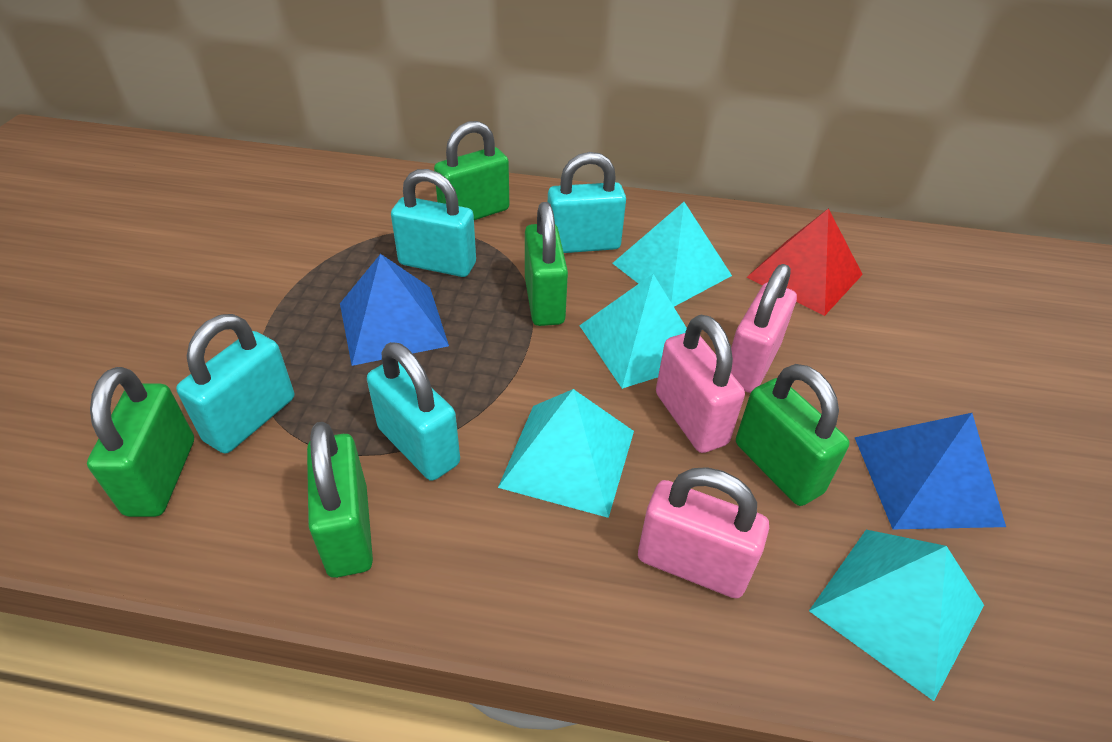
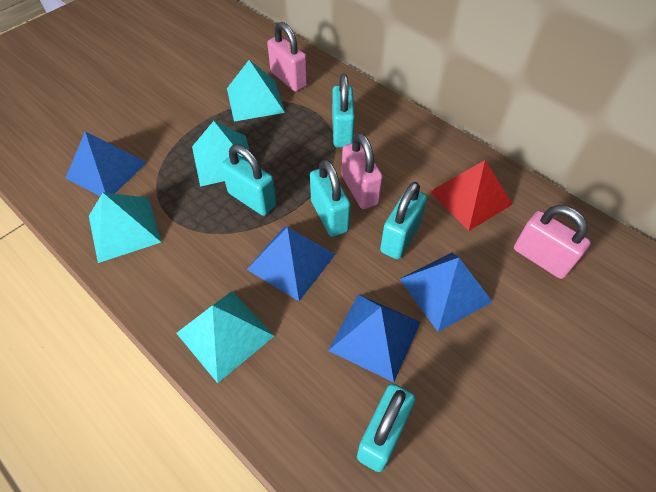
blue pyramid: [340,254,449,366] [854,413,1006,529] = 2 -> [65,131,147,196] [247,226,336,301] [328,294,420,382] [400,253,493,332] = 4
green padlock: [87,367,194,517] [307,422,373,578] [434,121,509,220] [525,202,568,326] [736,364,850,506] = 5 -> none = 0
turquoise padlock: [176,314,294,453] [367,342,460,481] [391,169,476,277] [548,152,626,253] = 4 -> [221,144,277,216] [310,159,351,237] [332,74,355,148] [357,383,416,472] [380,182,427,259] = 5

